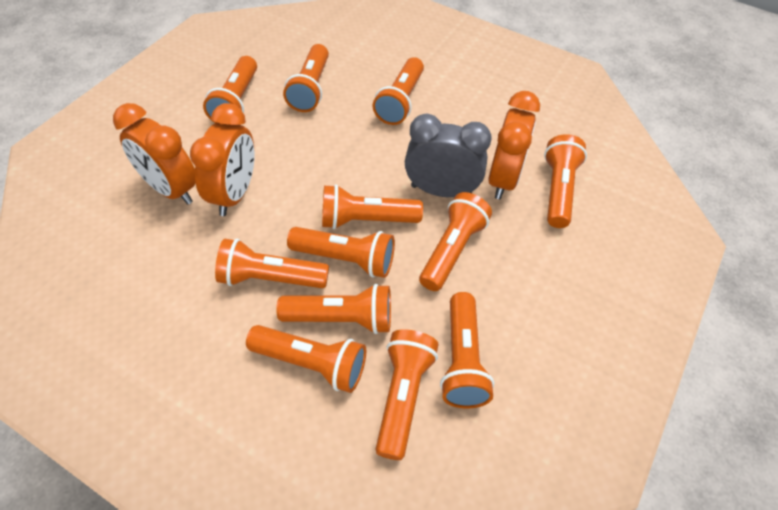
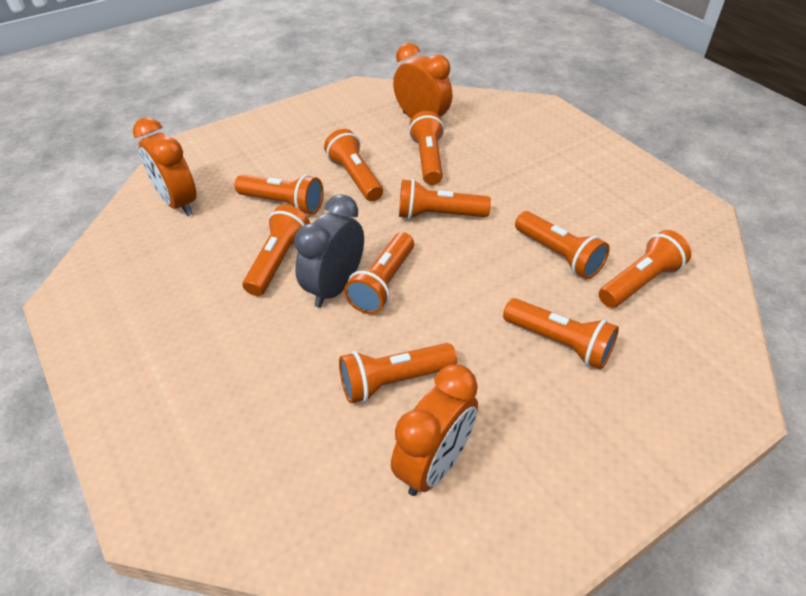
orange flashlight: [203,56,257,123] [215,238,329,288] [246,325,366,393] [276,284,391,334] [283,44,329,112] [287,227,395,278] [322,184,423,229] [373,57,424,125] [375,329,438,460] [419,192,492,291] [440,292,494,408] [544,134,587,228] = 12 -> [235,174,324,214] [243,205,310,296] [324,129,383,201] [339,343,457,404] [344,232,414,314] [399,179,491,220] [409,111,444,185] [503,298,619,370] [515,211,610,279] [599,230,691,308] = 10

